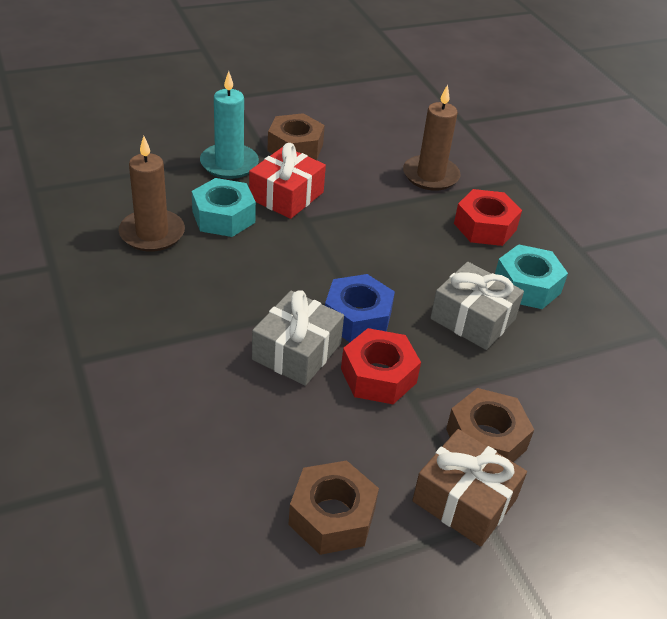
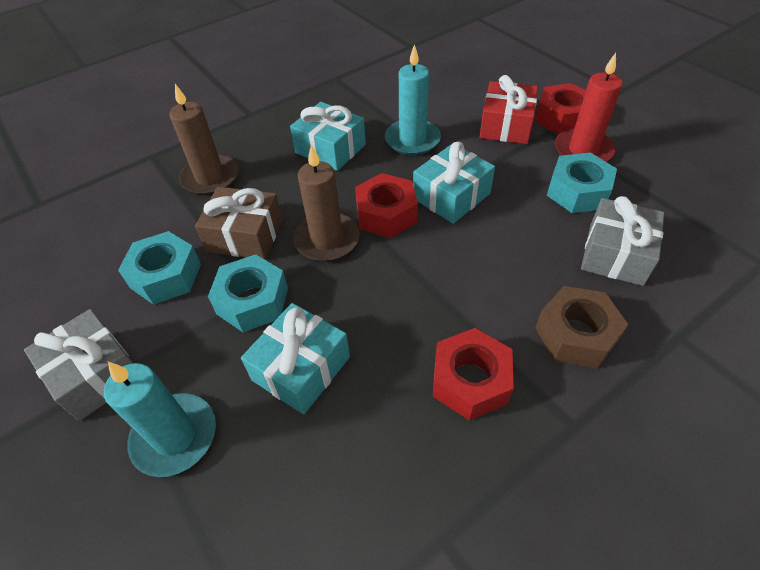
blue nut: [325,274,395,342] = 1 -> none = 0
brown nut: [267,113,325,160] [288,460,379,555] [446,388,534,462] = 3 -> [535,286,628,368] = 1
red candle: none = 0 -> [555,53,623,162] = 1
red nut: [341,328,421,404] [454,189,522,246] = 2 -> [355,173,418,238] [433,328,514,421] [535,83,586,134] = 3
turquoise candle: [200,71,259,179] = 1 -> [104,362,216,477] [385,44,441,155] = 2
turquoise gift: none = 0 -> [241,303,350,415] [290,102,366,171] [413,142,495,224] = 3
turquoise nut: [192,178,256,237] [495,244,568,309] = 2 -> [118,231,201,305] [208,254,288,332] [547,153,617,213] = 3

